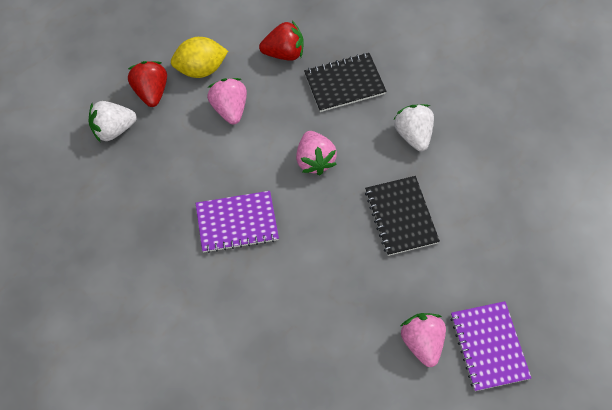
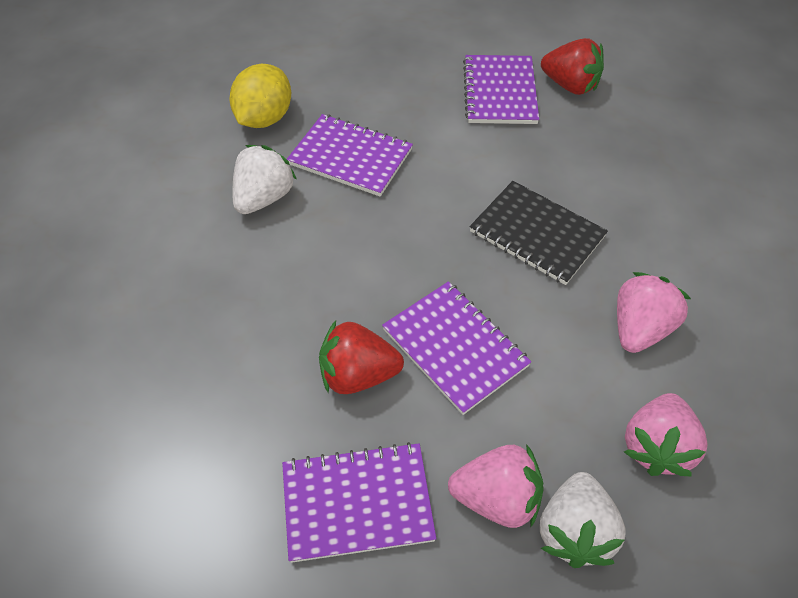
black notebook: [304,53,387,112] [365,176,440,256] = 2 -> [470,181,608,285] = 1
purple notebook: [196,191,279,253] [450,301,531,391] = 2 -> [282,442,436,563] [287,114,413,197] [382,281,531,415] [463,55,539,124] = 4

